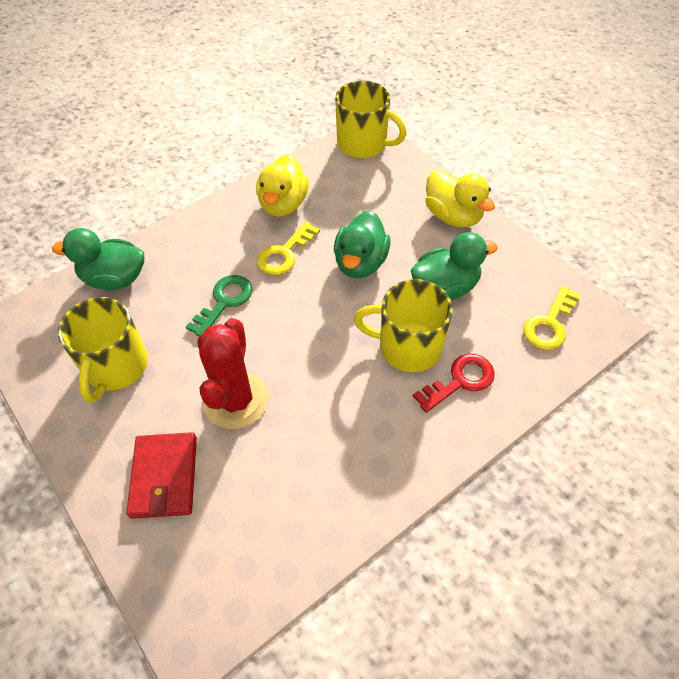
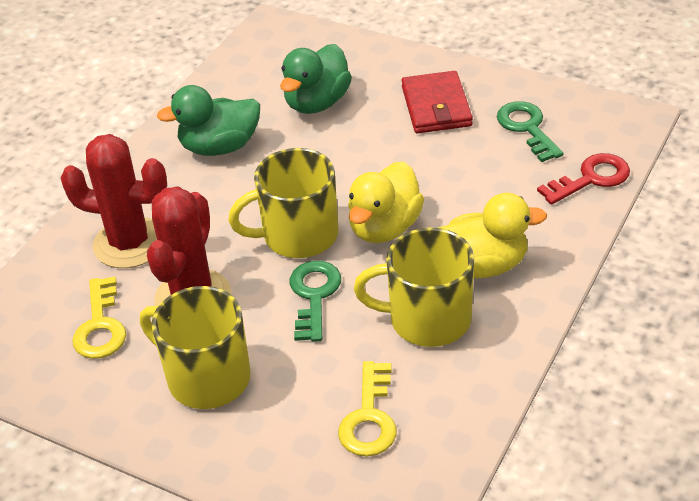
green duck: [52,228,144,290] [334,211,391,278] [411,232,498,300] = 3 -> [157,85,260,156] [280,44,352,114] = 2
green key: [186,275,253,337] = 1 -> [290,261,341,342] [497,101,564,162] = 2
red cactus: [197,318,268,429] = 1 -> [61,134,167,268] [147,186,231,306] = 2

